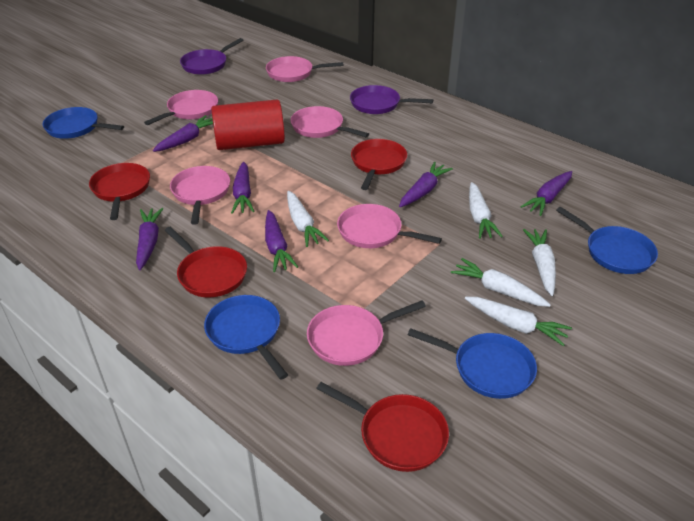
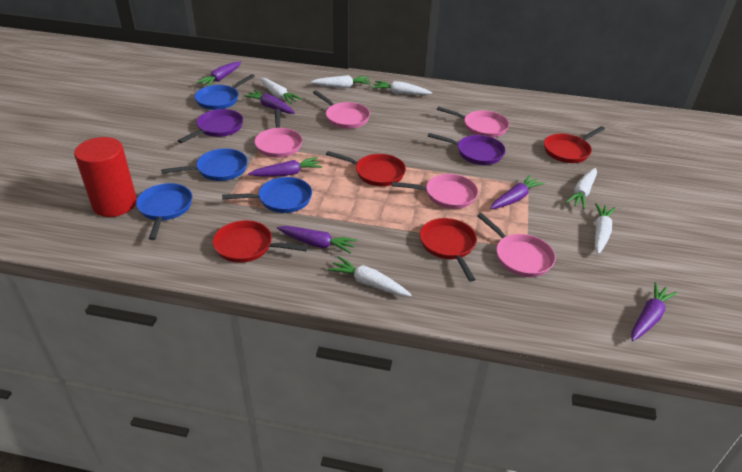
pink pan: [144,90,218,125] [170,166,230,225] [266,56,343,82] [290,106,369,138] [307,301,426,366] [337,204,442,248] = 6 -> [254,109,302,158] [313,91,370,129] [392,174,478,209] [437,107,509,138] [477,213,556,277] = 5
white carrot: [287,191,329,247] [451,258,551,307] [465,297,572,346] [469,182,503,239] [523,229,556,296] = 5 -> [260,78,302,104] [311,75,371,88] [328,256,411,296] [372,81,432,95] [566,168,597,209] [595,203,615,254] = 6

